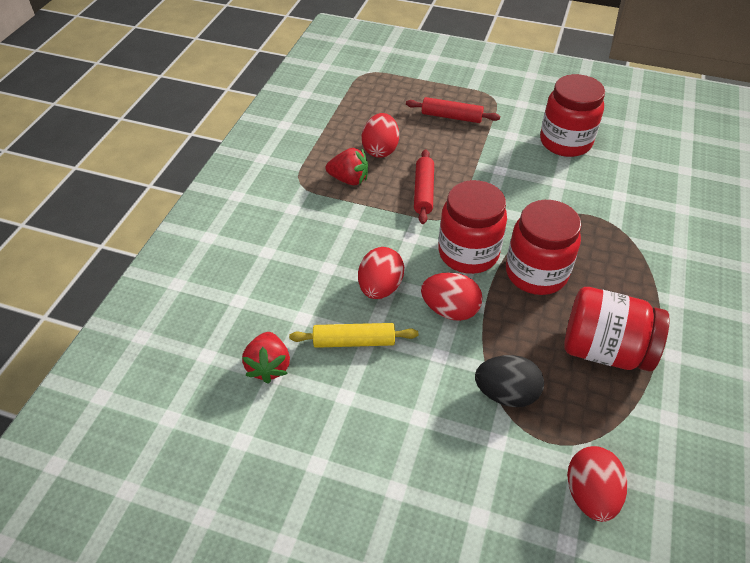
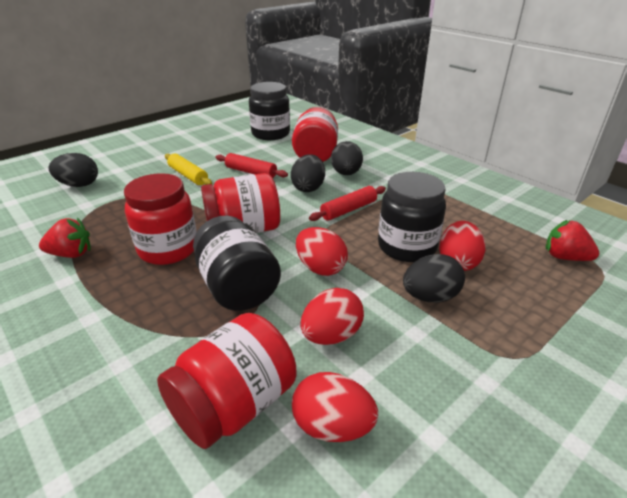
black egg: [475,355,544,407] = 1 -> [48,153,98,187] [291,154,325,192] [331,141,363,175] [403,254,465,302] = 4
black jar: none = 0 -> [193,215,281,311] [249,82,290,140] [378,172,446,262] = 3

